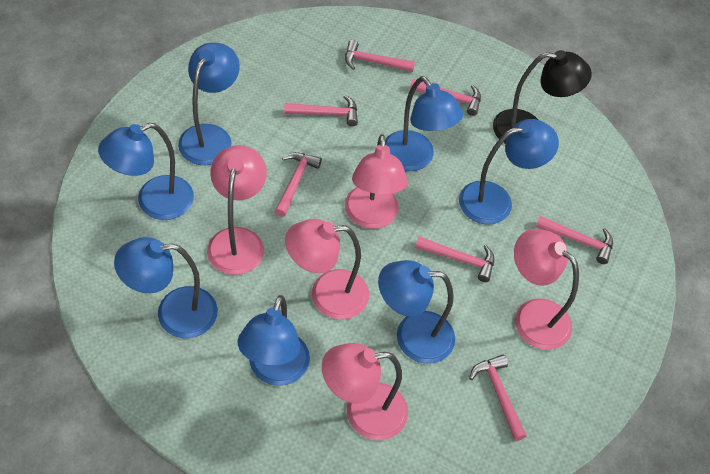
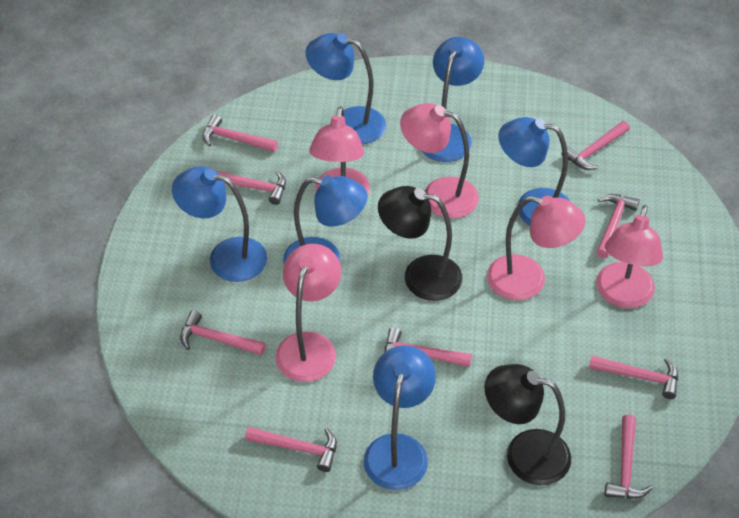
black lamp: [493,50,592,144] = 1 -> [378,186,462,301] [485,364,571,485] = 2
blue lamp: [98,123,194,220] [114,237,218,338] [178,43,240,165] [238,295,310,386] [378,260,455,364] [385,76,463,171] [459,119,559,225] = 7 -> [172,166,267,282] [283,175,368,264] [306,33,386,144] [364,345,436,490] [422,37,484,162] [499,117,570,226] = 6
pink hammer: [275,152,322,217] [284,95,358,127] [345,40,415,72] [410,79,481,116] [415,237,494,282] [469,354,527,441] [535,216,613,264] = 7 -> [180,310,266,355] [203,114,278,152] [214,170,286,205] [245,427,337,472] [385,327,472,367] [561,121,630,170] [589,356,678,399] [596,194,640,258] [605,415,653,499] = 9

